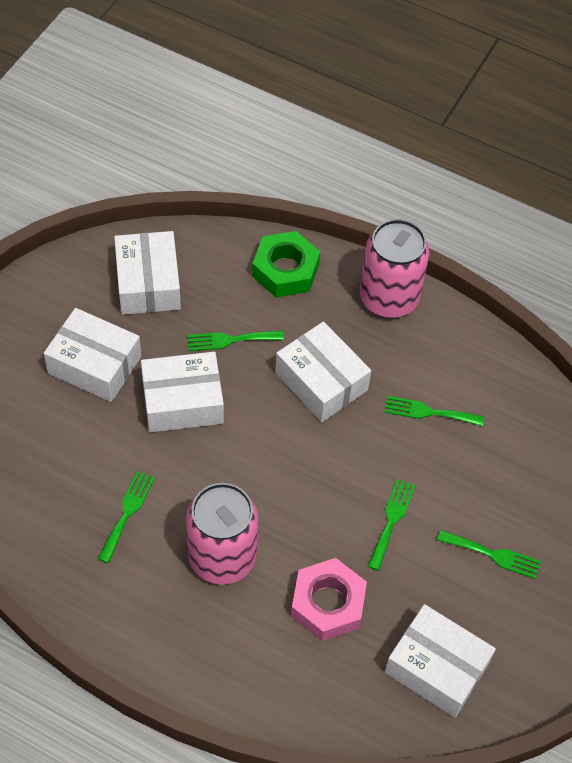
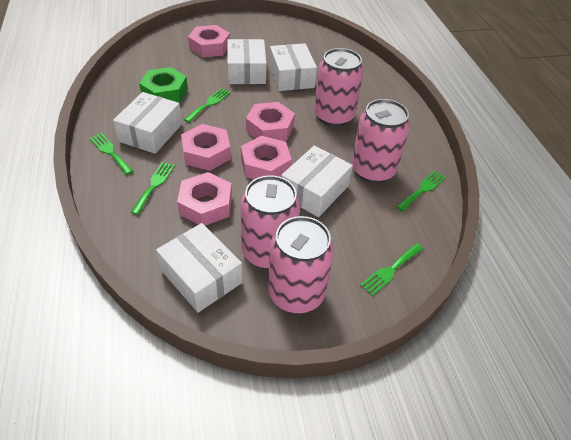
pink can: [186,483,258,585] [360,219,429,318] = 2 -> [241,175,300,269] [268,216,334,313] [314,48,364,127] [351,99,410,183] = 4
pink nut: [291,558,367,641] = 1 -> [177,172,232,226] [181,124,231,171] [188,25,230,58] [241,136,292,179] [246,102,295,141] = 5

